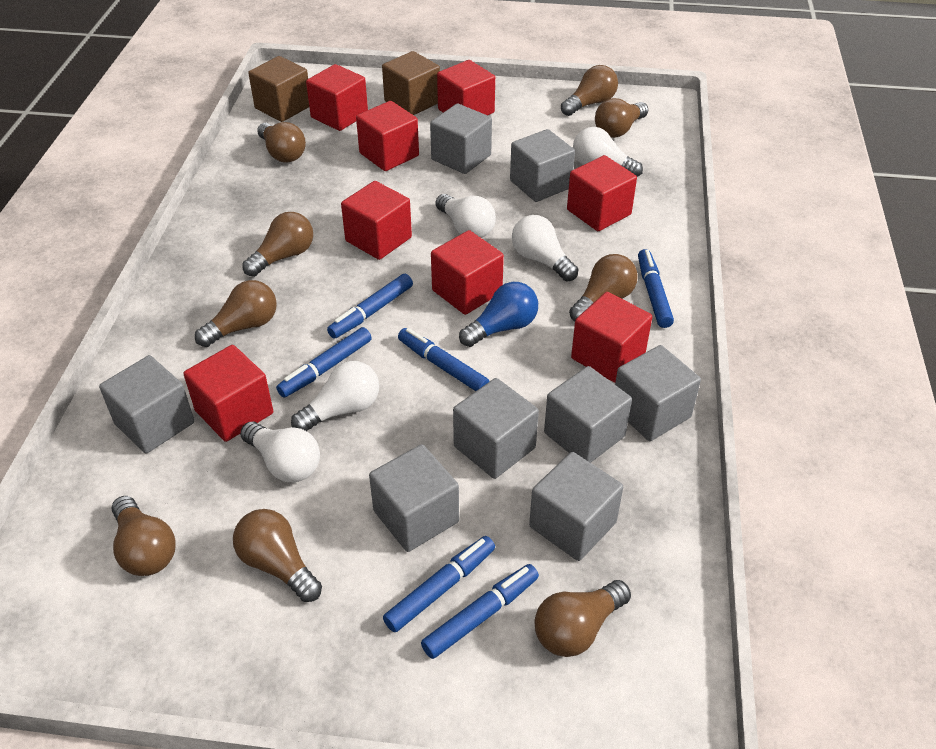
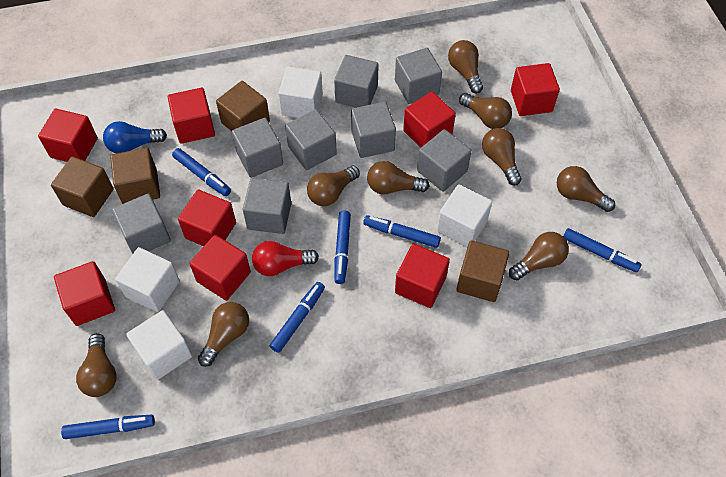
brown cube: [248,56,309,122] [382,51,440,115] = 2 -> [51,157,114,217] [110,148,160,204] [216,81,270,131] [456,240,509,302] = 4
red light bulb: none = 0 -> [252,241,319,276] = 1
white cube: none = 0 -> [115,247,180,312] [126,310,192,380] [278,66,323,118] [437,184,492,247] = 4
white light bulb: [240,422,320,482] [291,361,379,431] [436,194,496,238] [512,215,579,281] [573,127,643,177] = 5 -> none = 0

